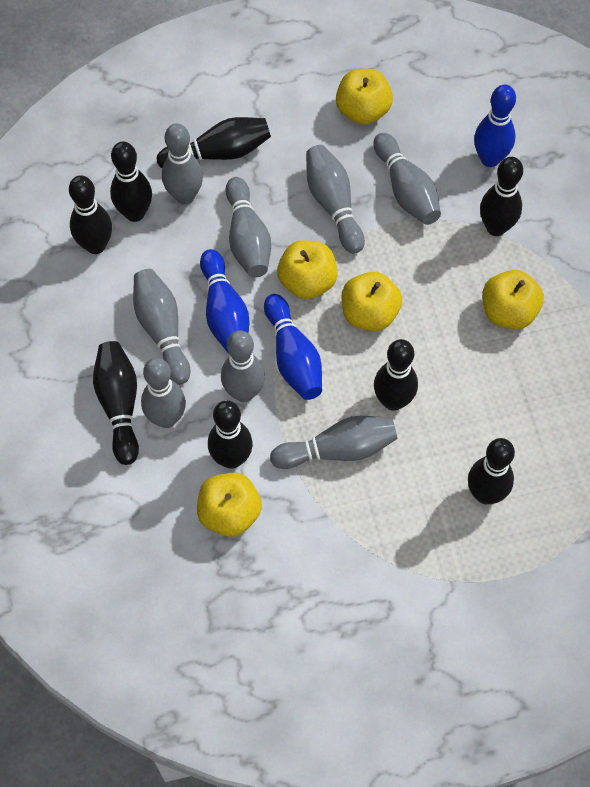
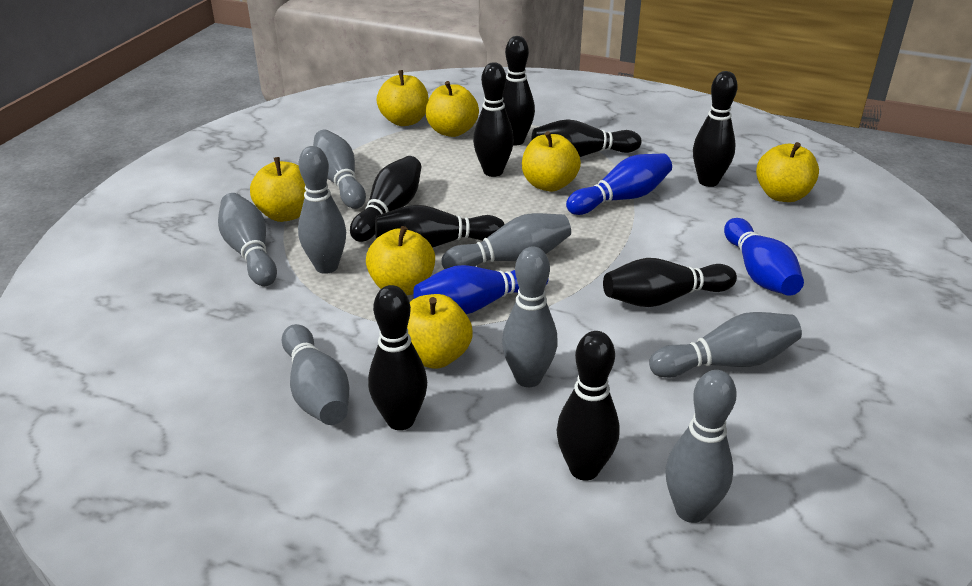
black bowling pin: [69,175,112,254] [93,341,139,465] [110,142,152,222] [157,117,271,168] [208,400,253,469] [374,339,418,411] [468,438,515,504] [480,157,523,236] = 8 -> [350,156,421,242] [368,285,427,430] [375,205,505,248] [473,62,514,177] [502,36,535,146] [531,119,641,157] [557,331,620,481] [603,258,737,307] [693,71,738,187] = 9
yellow apple: [197,473,262,537] [277,240,338,299] [336,69,393,125] [342,272,402,331] [483,270,544,329] = 5 -> [250,157,306,222] [366,226,435,295] [376,70,429,126] [407,294,473,369] [426,81,479,137] [522,131,581,191] [756,142,819,202] = 7

